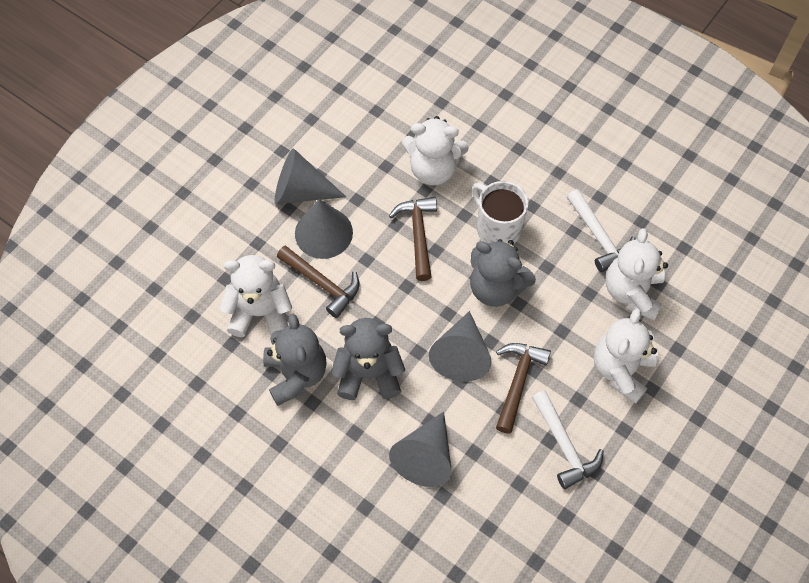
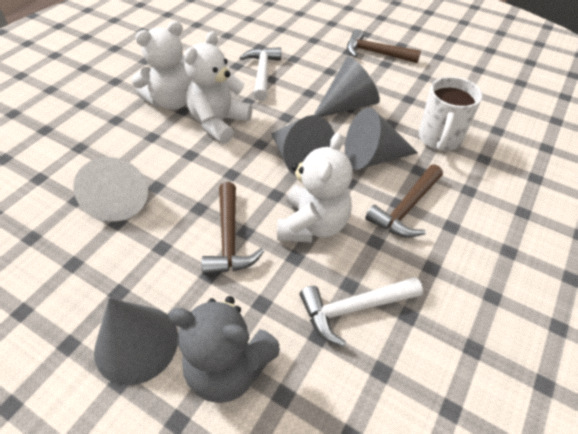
grey teddy bear: [263,314,326,406] [331,318,405,400] [470,239,536,307] = 3 -> [168,296,280,403] = 1
white cone: none = 0 -> [73,157,148,221] = 1
white teddy bear: [220,255,292,337] [402,116,469,185] [594,308,658,404] [606,228,668,320] = 4 -> [131,21,192,110] [184,31,252,144] [277,133,353,242] = 3

